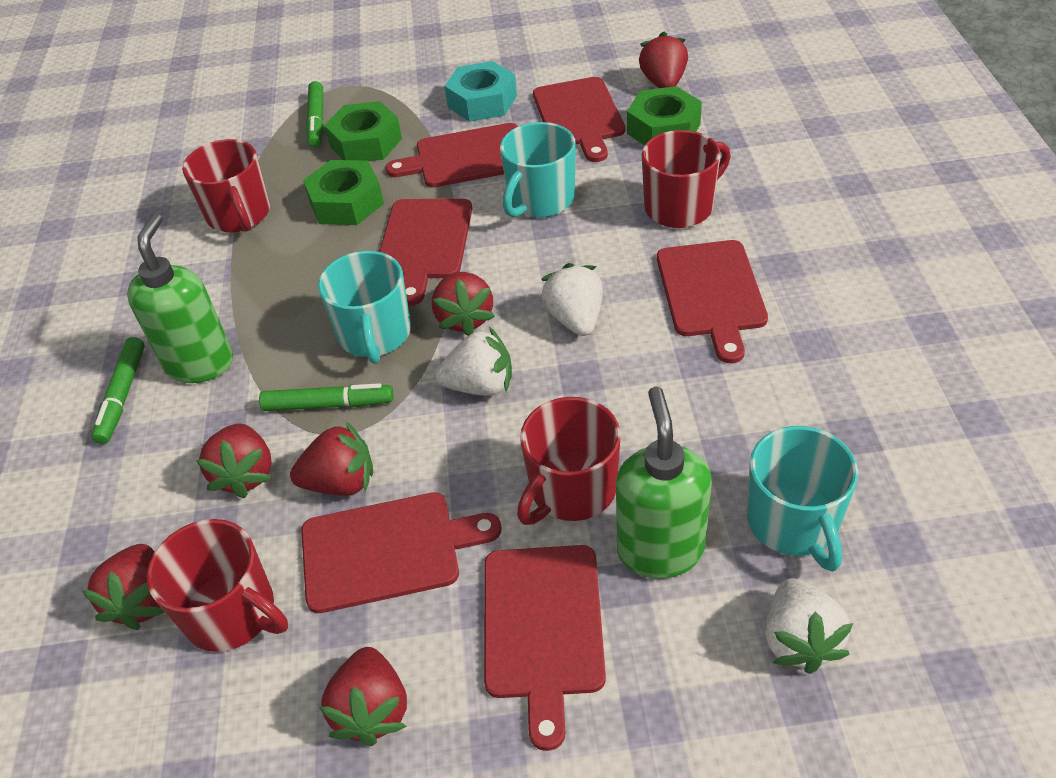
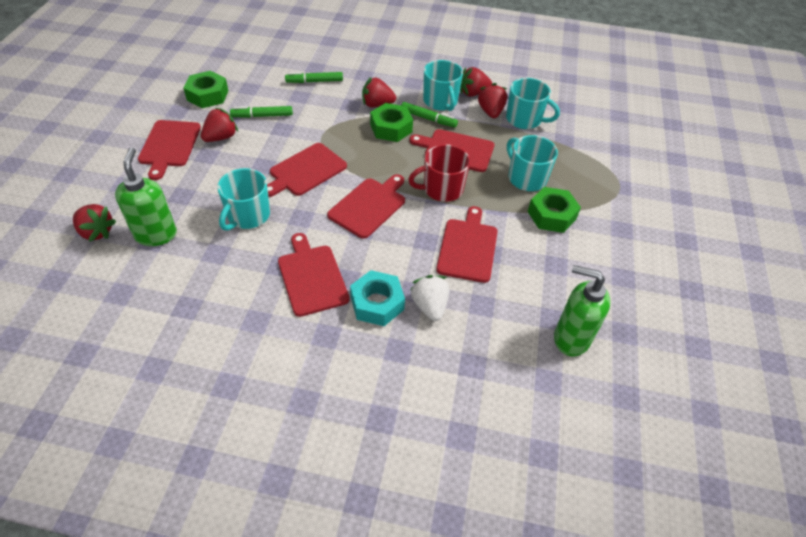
red mug: [147,519,288,652] [182,139,270,232] [517,397,621,525] [642,130,731,228] = 4 -> [408,144,470,202] = 1
red strawberry: [82,544,165,630] [196,424,272,498] [290,422,373,496] [319,647,407,746] [432,272,495,336] [639,32,688,88] = 6 -> [73,204,116,242] [201,108,238,142] [362,77,396,107] [460,67,492,97] [478,83,507,118] = 5
turquoise mug: [318,251,411,364] [500,122,576,218] [747,426,858,572] = 3 -> [217,168,270,231] [423,60,463,111] [506,78,560,129] [507,135,558,191] = 4
white strawberry: [436,327,512,396] [541,263,603,336] [765,578,853,674] = 3 -> [411,275,449,321] = 1

